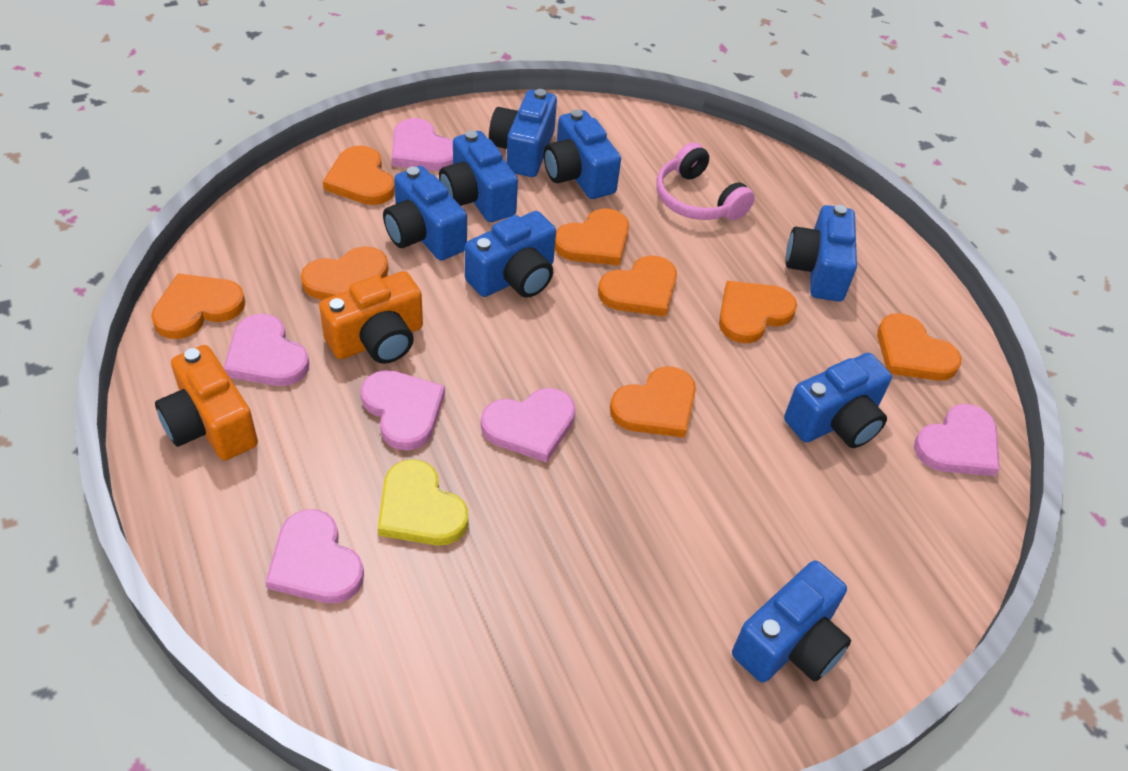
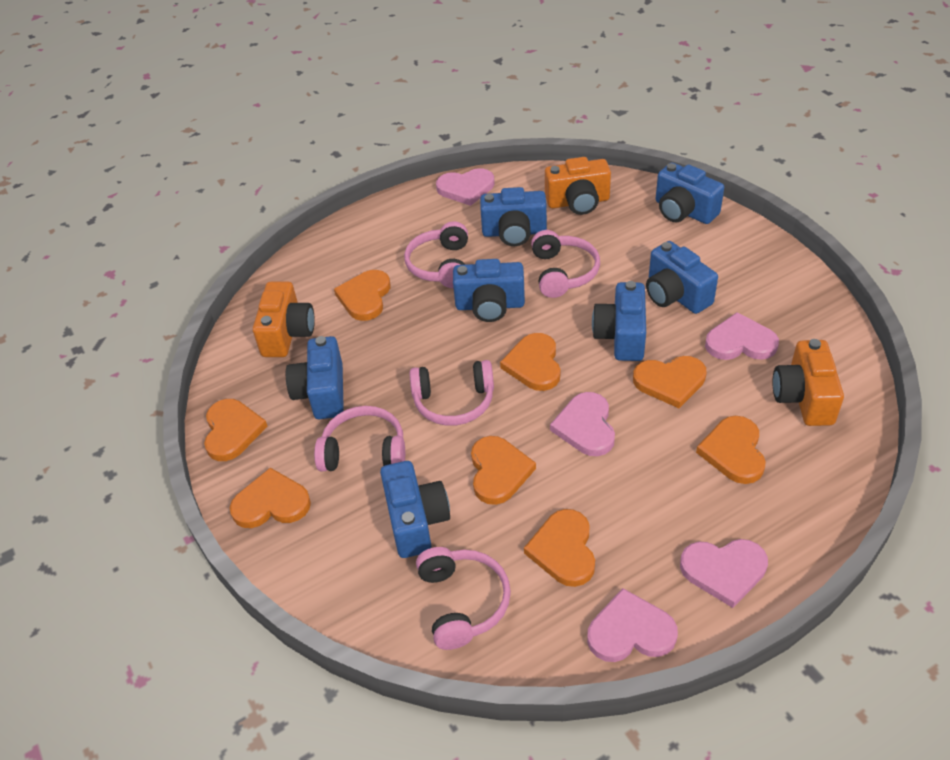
blue camera: [383,166,467,260] [439,130,518,222] [465,211,556,298] [489,89,557,177] [544,109,621,199] [732,560,851,683] [784,353,892,448] [786,205,857,302] = 8 -> [286,336,344,419] [380,461,450,558] [453,259,525,322] [480,187,547,246] [592,281,646,361] [646,241,718,314] [656,162,724,224] = 7
orange camera: [155,345,258,460] [319,271,423,364] = 2 -> [253,282,315,357] [545,157,611,215] [772,339,844,426] = 3
pink headphones: [656,142,755,220] = 1 -> [314,406,405,471] [404,221,468,288] [410,360,494,426] [416,547,511,650] [531,230,600,298] = 5
pink heart: [224,314,309,386] [265,509,364,603] [360,370,445,451] [392,118,453,171] [481,388,576,463] [914,404,1000,476] = 6 -> [436,168,494,206] [550,392,615,456] [587,588,678,662] [680,539,768,608] [705,312,779,360] = 5
yellow heart: [378,459,468,546] = 1 -> none = 0

